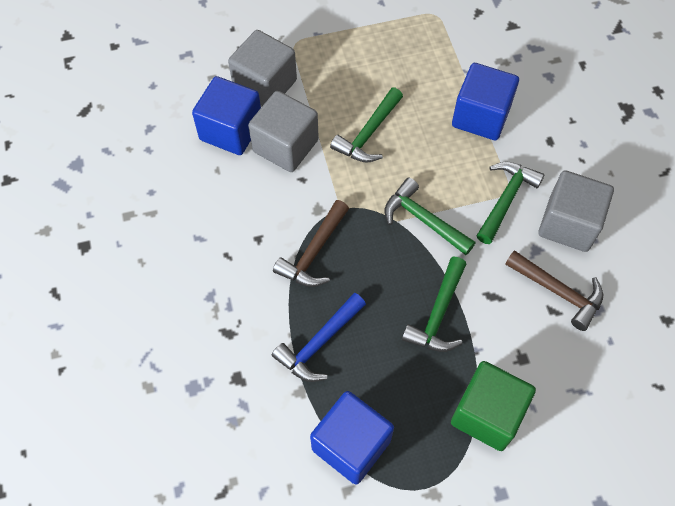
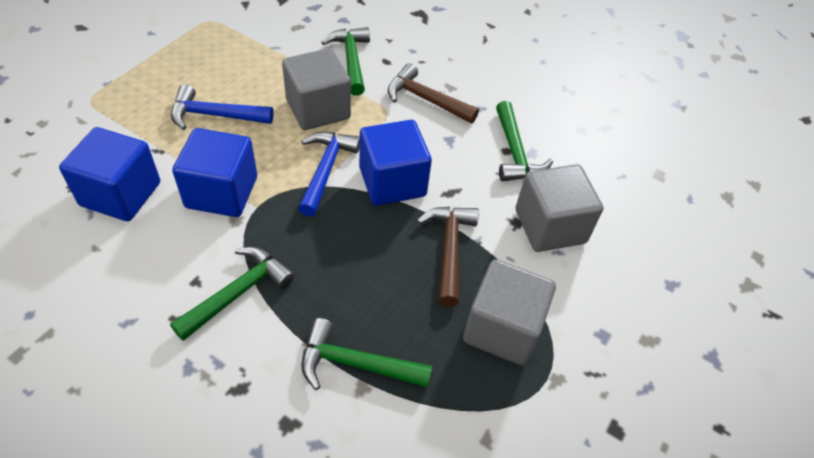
blue hammer: [272,293,366,382] = 1 -> [171,84,273,130] [298,132,360,217] = 2
green cube: [451,361,536,451] = 1 -> none = 0

